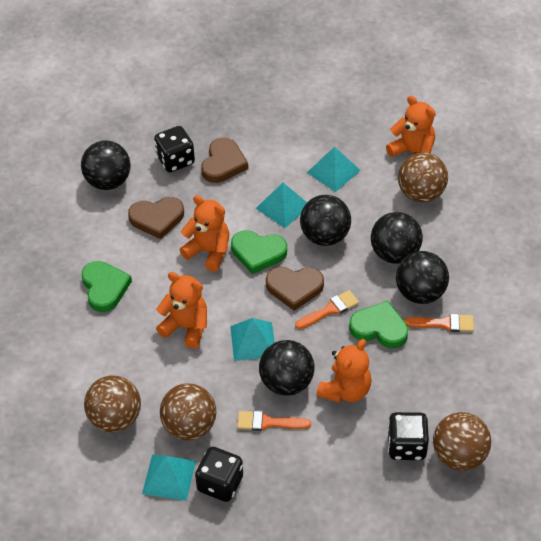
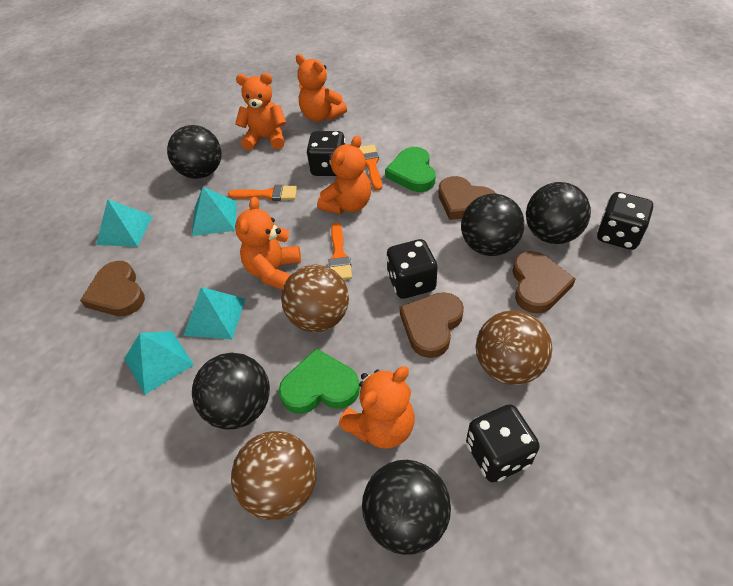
black dice: [154,126,195,172] [195,447,243,502] [387,412,429,460] = 3 -> [306,131,345,176] [386,239,438,299] [466,404,540,482] [597,192,653,250] = 4
brown ball: [84,376,141,432] [160,383,216,440] [398,152,448,202] [433,412,491,471] = 4 -> [231,431,316,520] [281,265,349,332] [476,310,552,385] = 3
brown heart: [128,197,184,239] [201,137,248,183] [266,267,324,311] = 3 -> [80,261,145,316] [400,292,464,358] [438,176,496,220] [512,251,576,314] = 4
green heart: [82,261,132,312] [231,230,287,274] [349,301,408,348] = 3 -> [279,348,360,414] [385,147,436,192] = 2
orange teddy bear: [156,272,207,349] [180,195,229,272] [317,339,372,403] [386,96,436,157] = 4 -> [235,73,286,150] [235,197,301,290] [296,54,347,122] [317,135,371,214] [339,366,415,448] = 5

